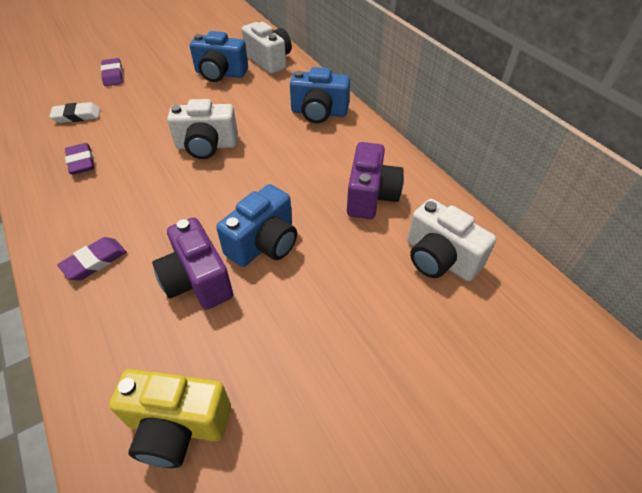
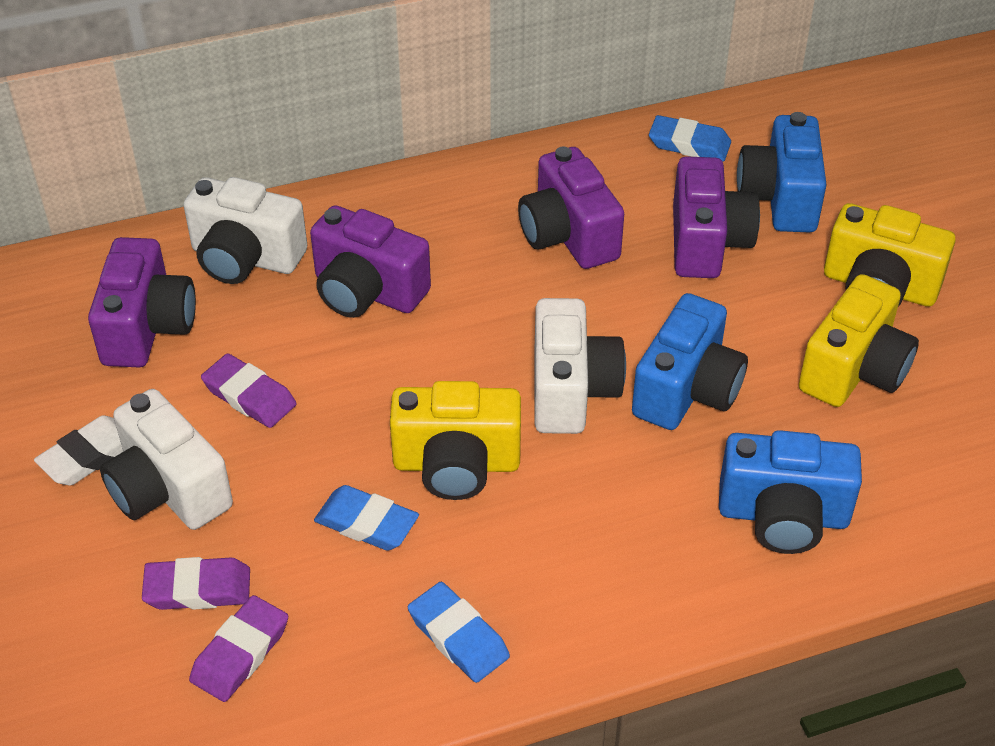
blue eraser: none = 0 -> [314,485,419,551] [408,582,510,683] [649,115,731,162] = 3
purple camera: [152,217,233,310] [347,142,404,219] = 2 -> [88,237,196,367] [310,205,431,318] [518,147,624,269] [673,156,760,278] = 4
yellow camera: [109,369,231,468] = 1 -> [390,381,521,500] [799,274,919,407] [824,203,956,307] = 3

